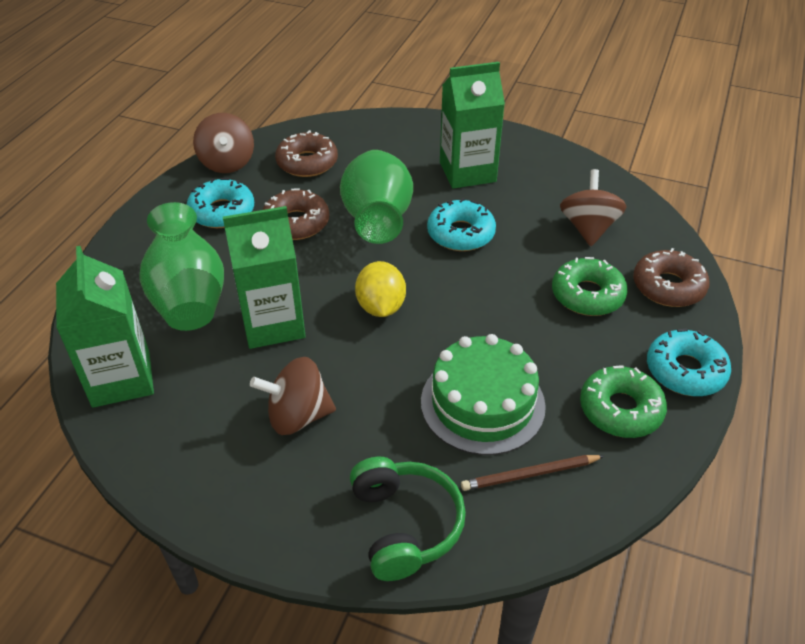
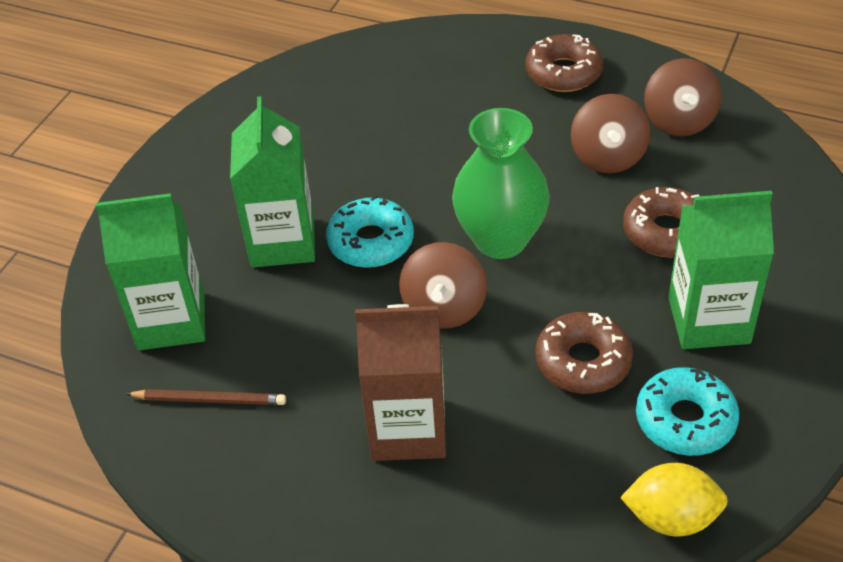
brown carton: none = 0 -> [355,304,446,461] = 1
green cake: [421,334,546,455] = 1 -> none = 0
green donut: [552,257,628,316] [580,365,667,438] = 2 -> none = 0
green headphones: [350,457,466,581] = 1 -> none = 0
green vase: [139,202,224,331] [340,150,413,244] = 2 -> [452,108,550,259] = 1
turquoise donut: [187,178,254,228] [427,198,496,251] [647,329,731,396] = 3 -> [326,195,414,268] [636,367,739,456] = 2

